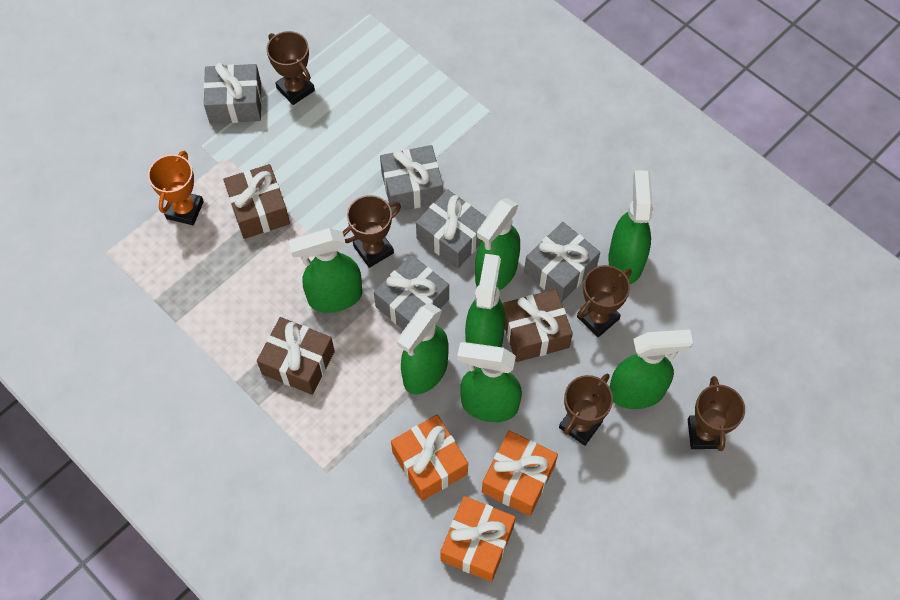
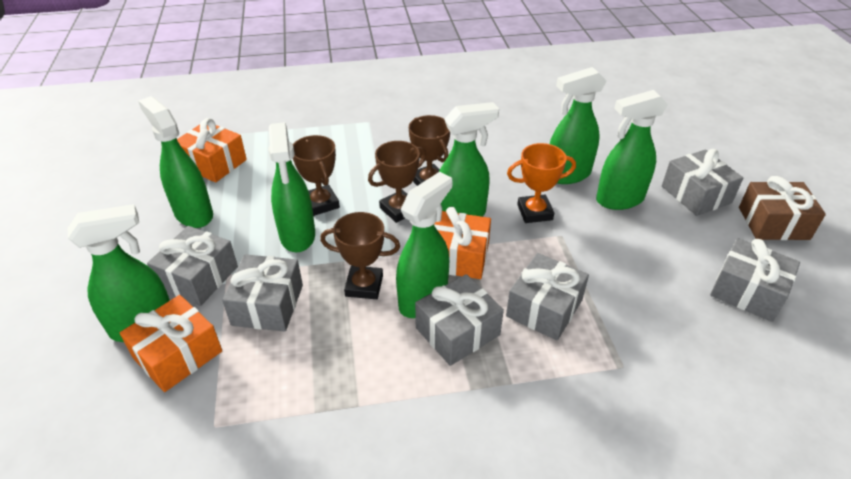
brown gift: [223,164,290,239] [257,317,335,395] [503,289,573,362] = 3 -> [739,176,826,240] = 1
brown trophy: [266,31,315,105] [343,195,401,268] [559,373,613,446] [577,265,632,337] [688,376,745,451] = 5 -> [293,135,340,216] [320,212,400,299] [368,141,426,223] [409,115,450,186] = 4
grey gift: [204,63,262,124] [374,255,449,330] [380,145,443,212] [416,189,487,268] [524,222,600,302] = 5 -> [147,226,238,306] [222,254,303,332] [415,274,504,366] [506,253,589,340] [662,149,743,216] [710,238,800,322] = 6

